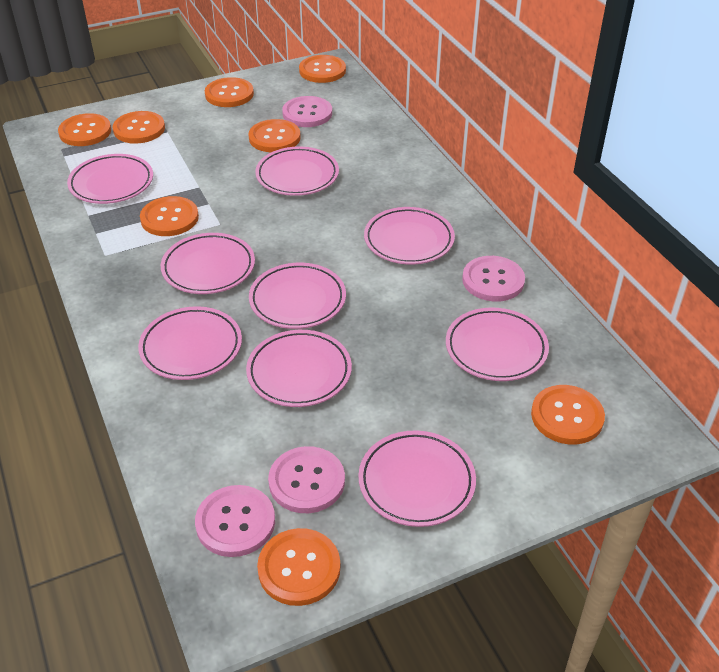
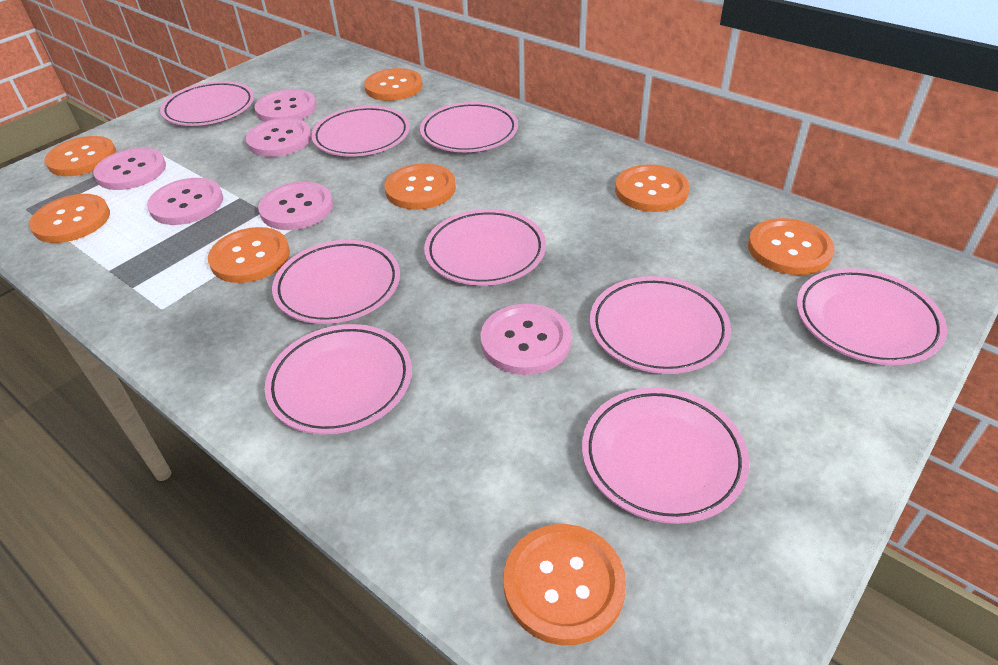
pink button: [195,485,275,557] [268,446,345,513] [282,96,332,127] [462,256,525,302] = 4 -> [93,148,166,190] [147,178,223,225] [246,118,312,157] [255,89,317,122] [258,182,333,230] [480,304,571,375] = 6

